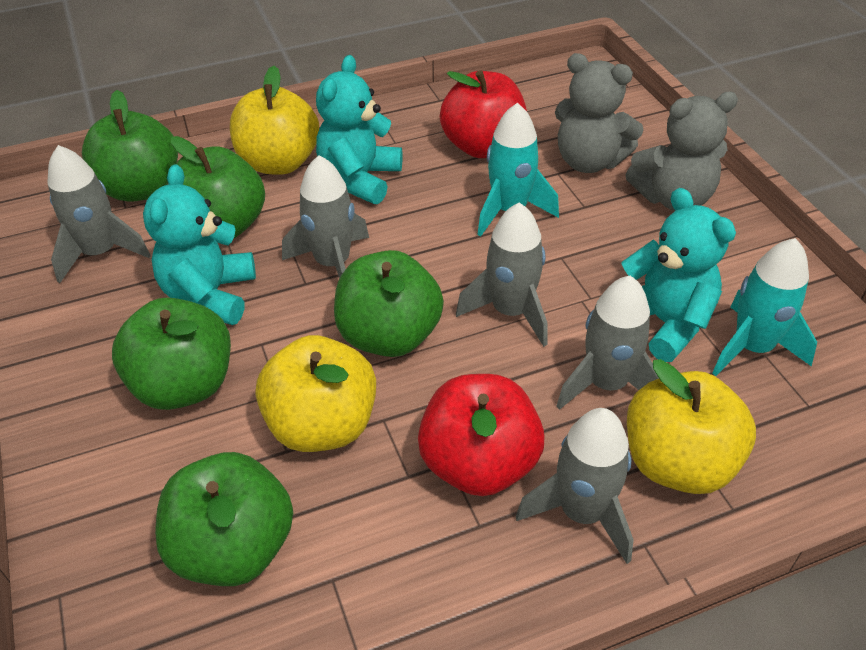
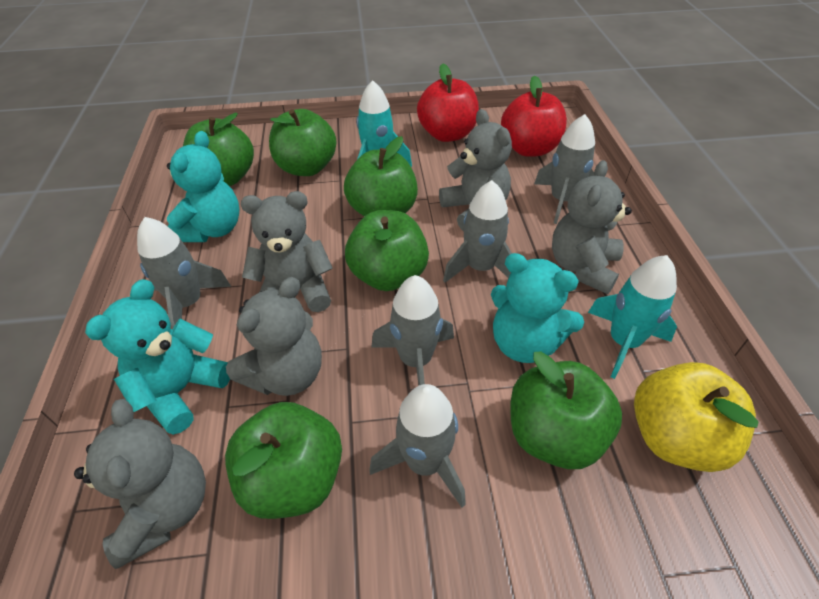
green apple: [82,90,178,202] [112,297,231,410] [155,452,293,586] [171,136,265,239] [334,250,444,357] = 5 -> [183,113,254,186] [225,402,342,519] [269,109,337,176] [344,136,418,216] [345,210,429,291] [511,352,622,469] = 6
grey teddy bear: [555,53,644,173] [626,92,738,211] = 2 -> [74,399,206,569] [226,277,322,396] [241,191,333,312] [439,109,512,231] [552,160,632,294] = 5
yellow apple: [230,66,319,175] [256,335,376,452] [627,359,756,494] = 3 -> [634,362,759,472] = 1

